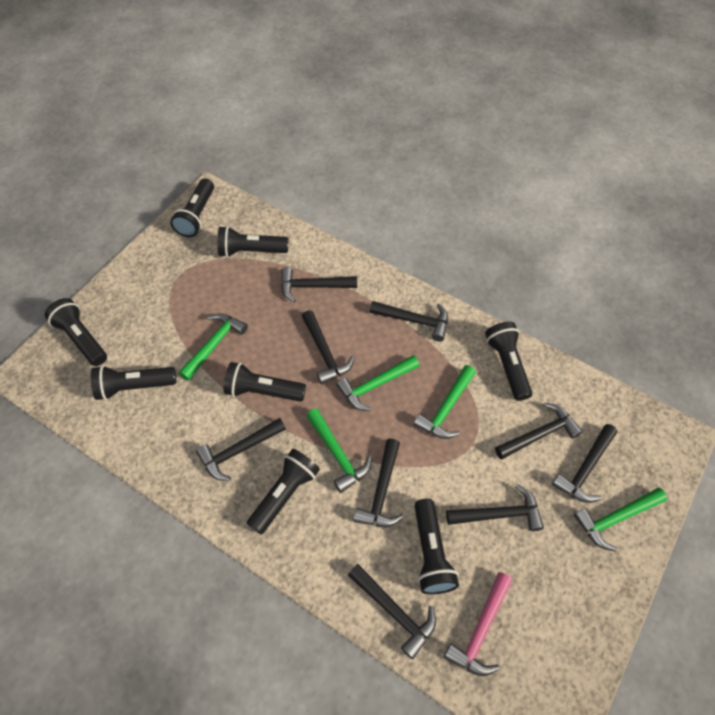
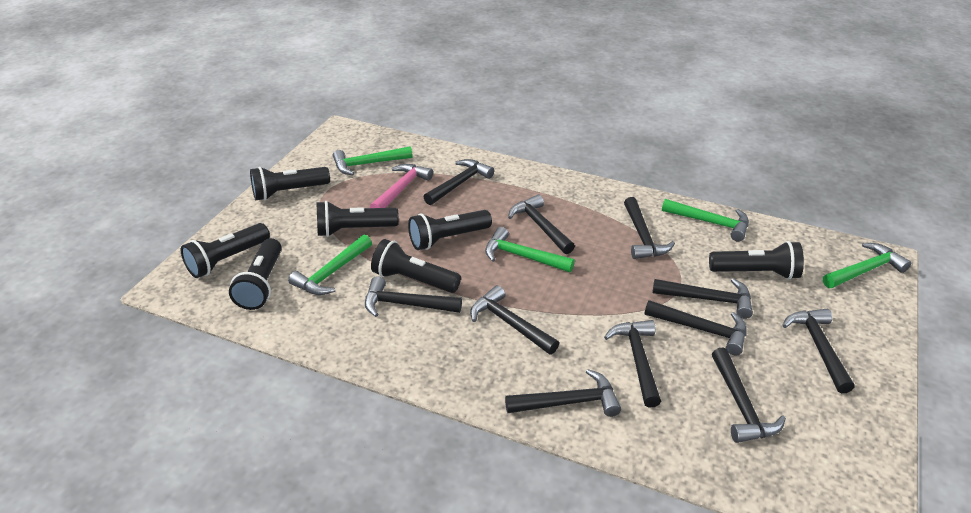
black flashlight: [45,298,107,366] [91,365,176,400] [170,178,214,237] [217,226,288,257] [224,362,306,402] [247,449,320,535] [414,499,459,594] [485,322,532,401] = 8 -> [181,223,270,278] [229,238,282,310] [250,167,330,201] [316,201,399,237] [371,239,461,293] [408,210,492,250] [709,241,804,280] = 7
black hammer: [196,418,286,481] [281,267,357,302] [302,310,355,385] [348,564,436,660] [353,439,404,527] [370,301,448,341] [446,484,544,531] [495,403,583,459] [552,424,617,503] = 9 -> [365,276,462,317] [424,159,494,205] [470,285,559,355] [505,369,621,417] [508,194,575,254] [604,320,661,407] [624,197,675,259] [644,300,747,355] [652,278,753,319] [712,347,786,443] [782,309,855,393] = 11

